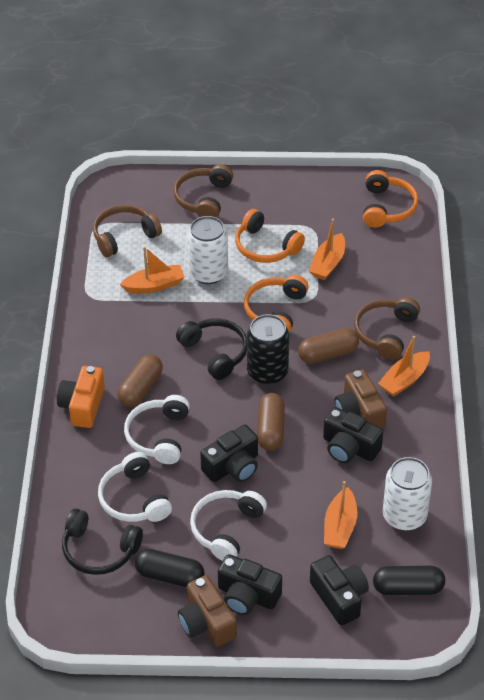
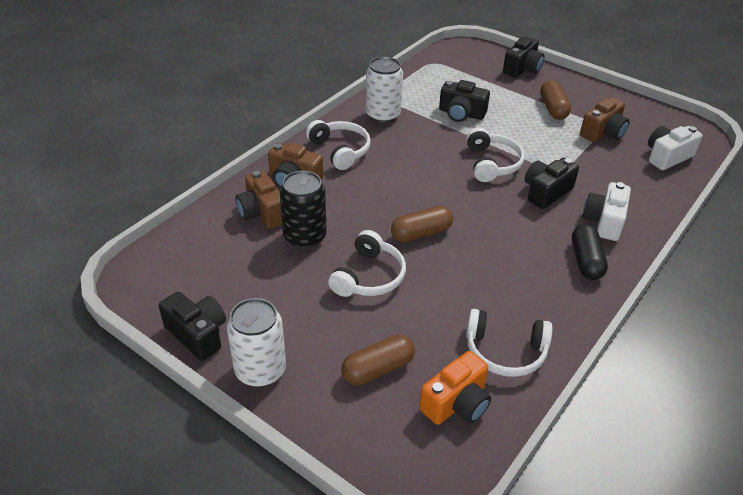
black capsule: [135,549,205,587] [373,566,445,595] = 2 -> [572,224,608,280] = 1
black headphones: [62,509,143,575] [176,318,247,380] = 2 -> none = 0
brown camera: [178,575,237,646] [334,369,387,428] = 2 -> [235,171,282,229] [268,143,323,188] [580,97,629,142] = 3
brown headphones: [93,205,162,257] [174,164,233,218] [354,297,420,360] = 3 -> none = 0
orange boat: [120,247,184,293] [309,219,345,280] [324,481,357,549] [378,336,430,397] = 4 -> none = 0
orange headphones: [235,209,305,263] [244,275,309,333] [363,170,418,228] = 3 -> none = 0
white camera: none = 0 -> [583,182,631,241] [648,126,702,170] = 2
white headphones: [98,452,172,522] [124,395,190,464] [190,490,267,561] = 3 -> [306,120,371,170] [328,230,406,297] [466,128,525,182] [466,309,553,377] = 4

